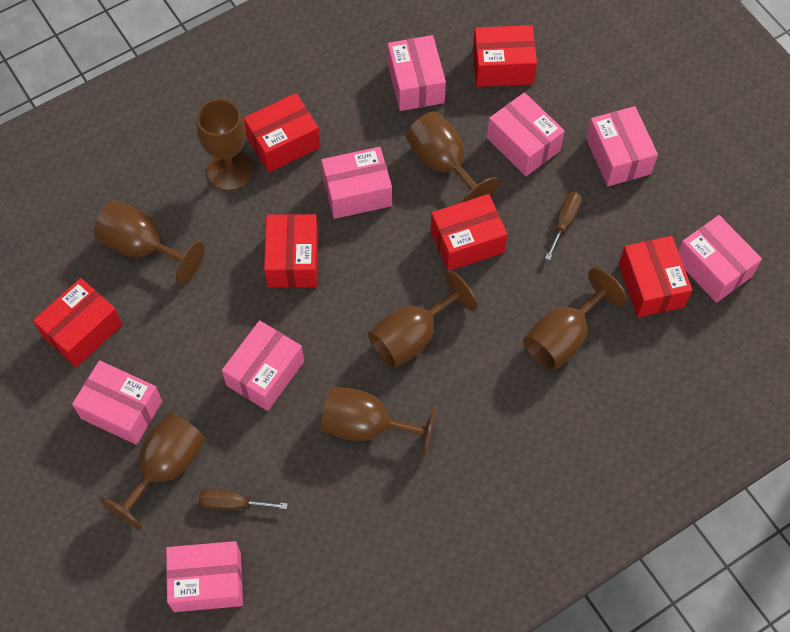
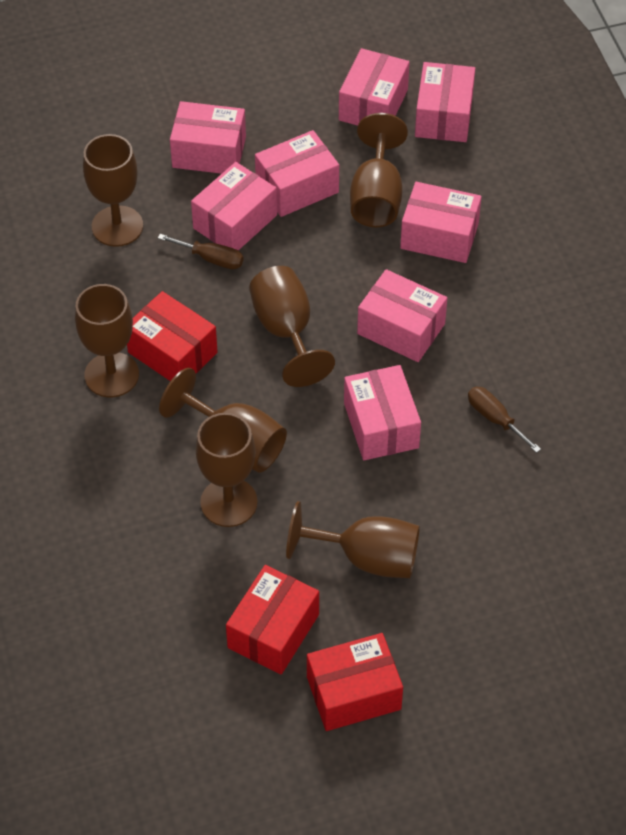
red box: [33,278,123,367] [244,93,321,172] [264,214,318,288] [431,194,508,271] [473,25,537,87] [619,236,692,318] = 6 -> [127,291,218,381] [226,565,319,674] [307,633,403,731] = 3

